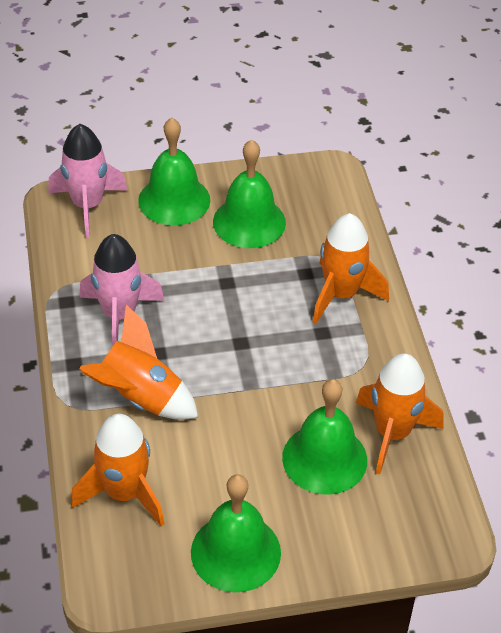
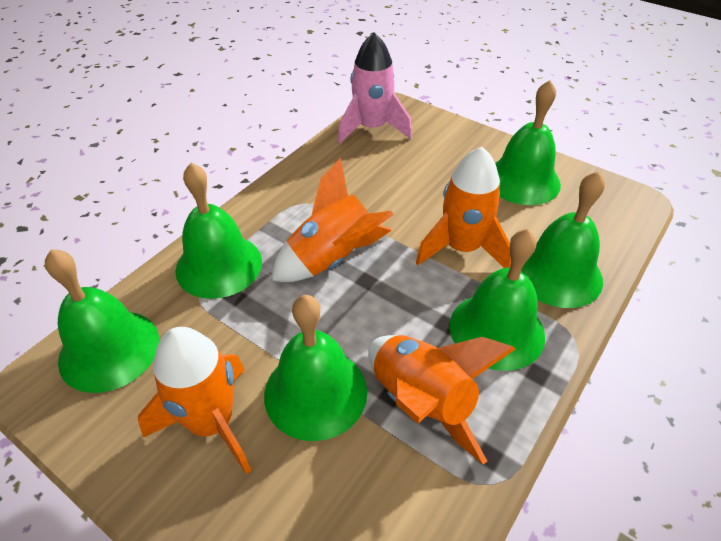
green bell: [138,118,210,226] [191,474,281,592] [213,139,286,248] [282,379,367,495] = 4 -> [45,249,159,393] [175,163,262,299] [264,295,367,441] [450,229,545,371] [495,80,561,205] [521,171,605,308] = 6
pink rocket: [48,124,128,238] [79,234,164,345] = 2 -> [338,33,412,144] = 1

